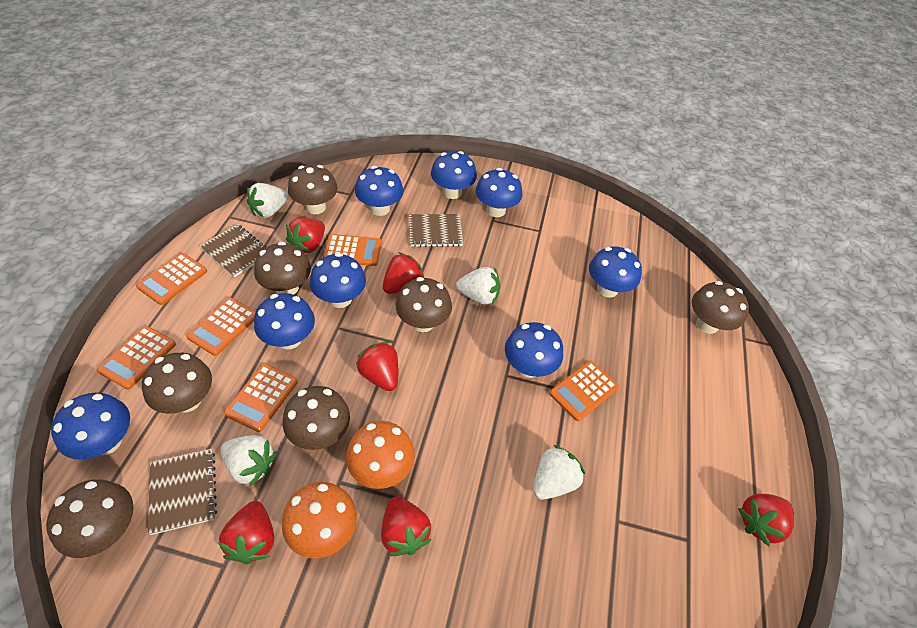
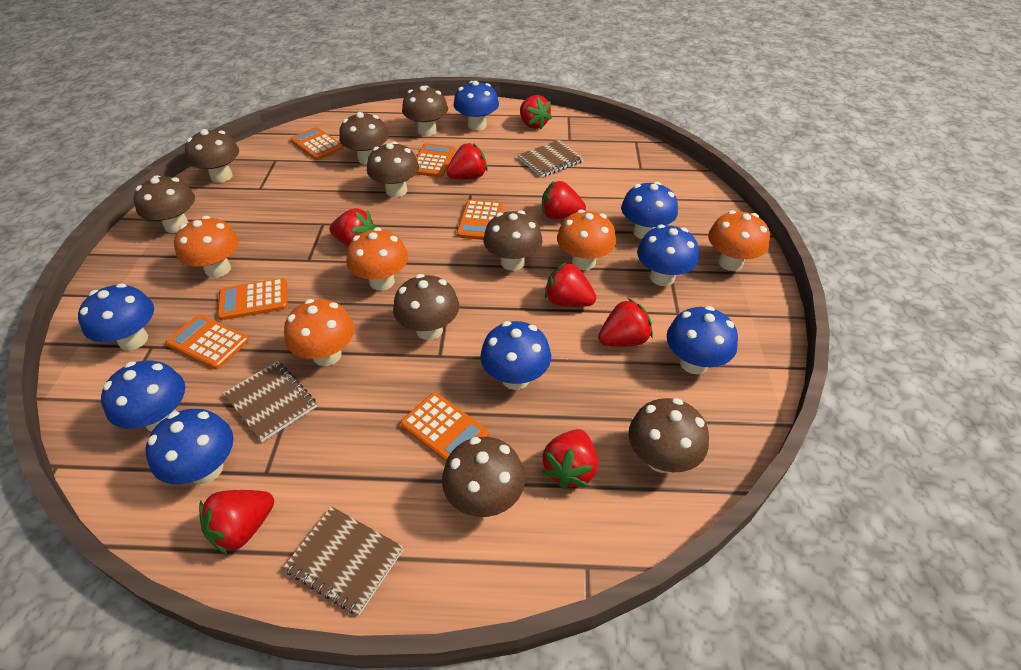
brown mushroom: [46,479,134,558] [142,353,212,414] [254,242,311,295] [283,386,350,450] [288,165,338,214] [396,277,452,332] [692,281,749,334] = 7 -> [134,175,195,233] [185,129,239,183] [339,112,389,165] [367,142,419,197] [393,274,459,340] [402,86,448,136] [442,437,525,517] [483,210,543,271] [629,398,709,473] = 9
orange mushroom: [282,482,357,558] [346,421,415,489] = 2 -> [174,216,239,278] [284,299,354,366] [347,228,408,291] [557,209,616,270] [708,210,770,271] = 5
red strawberry: [218,501,274,565] [286,218,325,253] [356,342,398,391] [381,496,432,556] [383,252,424,294] [738,494,794,546] = 6 -> [199,490,274,555] [329,208,376,246] [446,143,488,179] [520,95,552,129] [542,181,586,219] [542,429,598,489] [545,262,597,307] [598,299,653,347] = 8
white strawberry: [221,435,277,486] [247,183,288,218] [456,267,500,305] [533,445,585,500] = 4 -> none = 0

